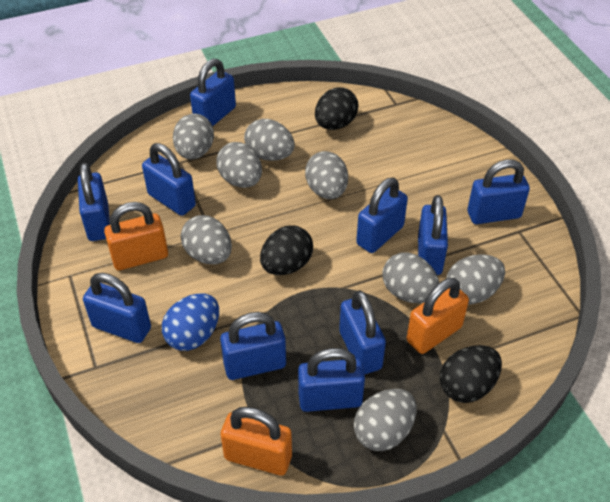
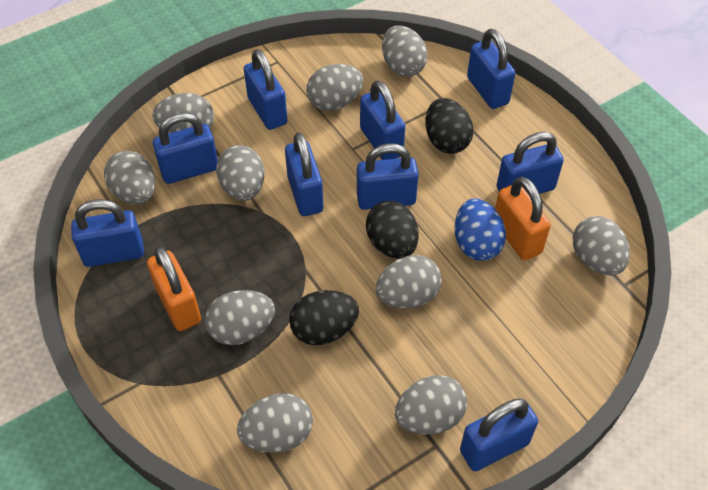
blue padlock: [78,163,110,241] [83,273,151,343] [142,143,196,216] [190,59,236,126] [220,312,286,380] [298,348,365,412] [339,290,386,375] [356,178,408,253] [418,195,448,275] [468,160,530,224] = 10 -> [71,199,144,267] [153,112,218,184] [244,49,288,130] [285,132,323,216] [357,143,419,210] [360,80,405,160] [460,398,538,471] [467,29,515,109] [497,132,564,194] = 9
grey egg: [173,113,214,160] [181,215,232,264] [216,142,262,188] [244,119,295,161] [305,151,348,199] [354,389,417,451] [382,253,439,303] [446,254,505,304] = 8 -> [104,151,156,205] [152,93,214,134] [205,290,275,345] [216,145,265,201] [237,393,313,453] [307,64,363,111] [376,255,442,309] [382,25,428,77] [395,375,467,435] [573,216,630,276] = 10
orange padlock: [104,202,168,270] [221,407,292,476] [407,278,469,354] = 3 -> [147,246,201,331] [495,176,551,261] = 2

